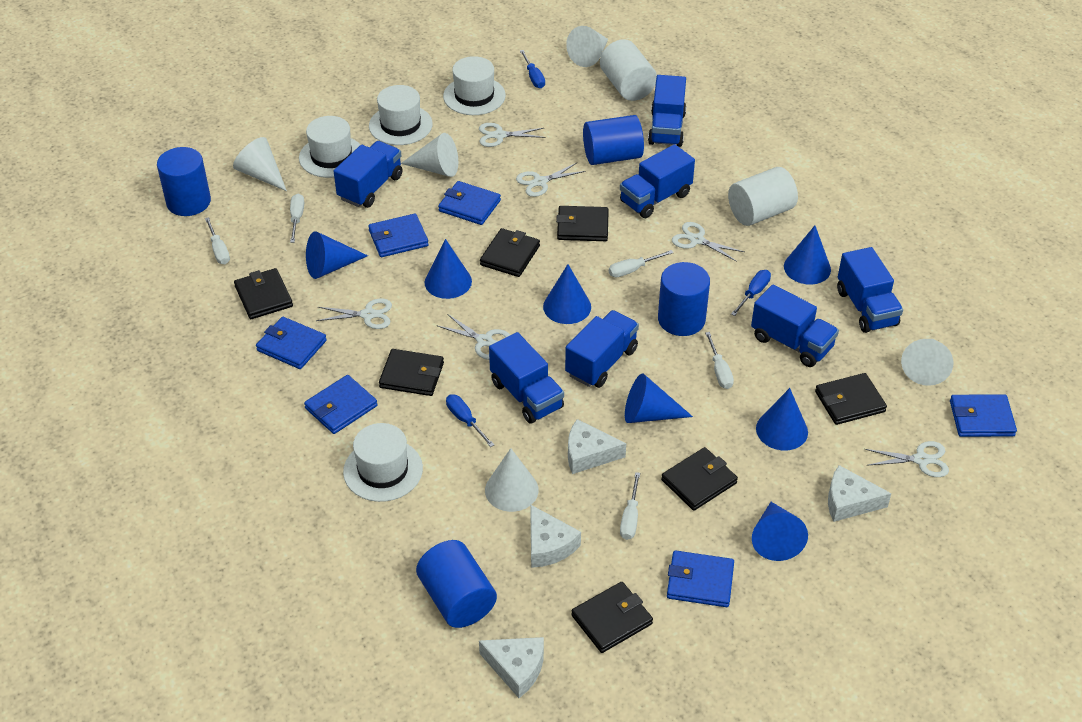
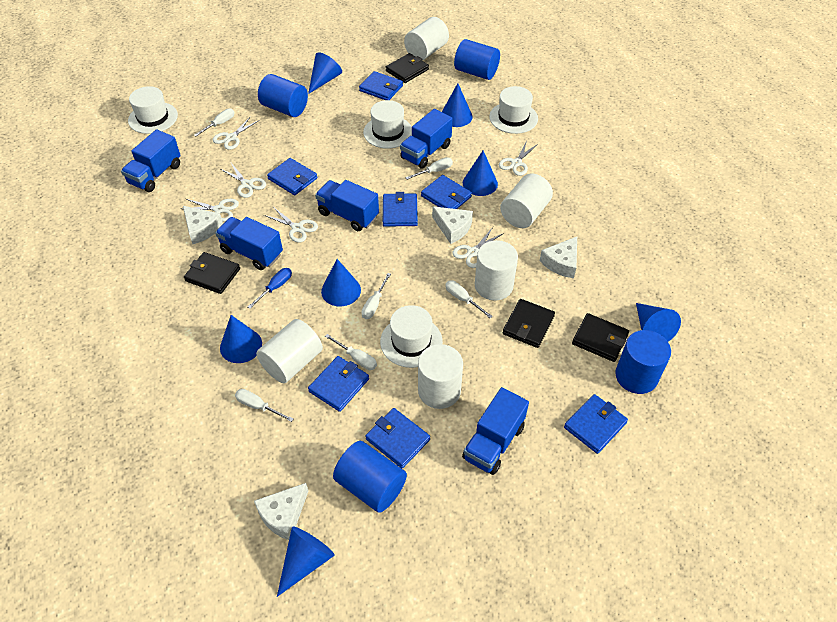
black wallet: [234,268,293,319] [379,349,444,396] [480,228,540,277] [556,206,609,241] [571,582,653,653] [661,447,738,511] [815,373,887,425] = 7 -> [184,252,240,294] [386,53,429,83] [503,299,555,348] [572,313,629,362] = 4
blue screwdriver: [446,394,494,447] [520,50,545,88] [731,270,771,316] = 3 -> [248,268,292,309] = 1
blue truck: [334,141,403,208] [489,332,564,424] [565,310,639,388] [620,144,695,218] [648,75,686,147] [751,284,839,367] [837,247,903,333] = 7 -> [121,130,181,192] [215,217,283,270] [315,180,379,231] [400,109,452,169] [462,387,529,475] = 5
blue wallet: [256,317,327,369] [304,375,377,434] [368,213,429,257] [438,181,501,225] [667,550,734,607] [950,394,1017,437] = 6 -> [267,158,317,195] [308,356,369,412] [359,71,403,100] [365,408,430,468] [383,192,418,227] [421,175,472,209] [564,394,628,454] = 7
white cone: [233,137,287,191] [401,133,458,177] [485,448,539,512] [566,26,608,67] [901,339,953,386] = 5 -> none = 0
white cylinder: [600,39,657,101] [728,167,798,226] = 2 -> [256,319,323,383] [404,17,449,60] [418,344,463,409] [475,240,518,301] [500,174,553,228] = 5
white screwdriver: [205,217,230,264] [290,194,304,243] [609,250,673,277] [620,472,640,540] [705,332,734,389] = 5 -> [194,108,234,136] [235,389,294,422] [325,334,377,370] [361,273,391,319] [405,157,453,180] [445,281,493,318] = 6

